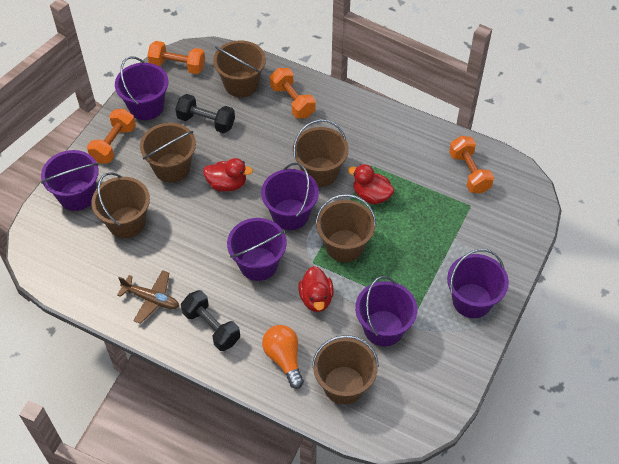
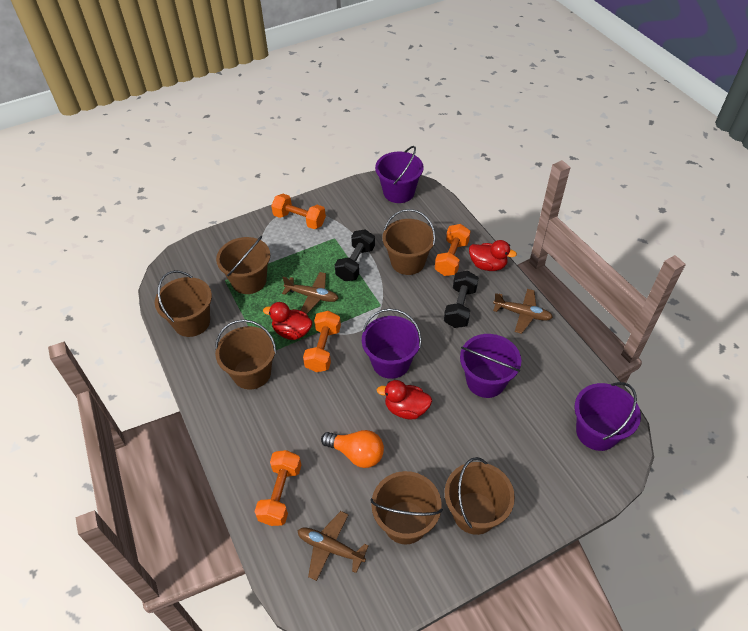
brown plane: [117,270,179,324] = 1 -> [282,272,339,314] [297,511,369,581] [493,289,553,334] = 3
purple bucket: [41,150,99,211] [115,56,168,120] [227,218,287,281] [261,163,319,230] [355,276,417,346] [447,249,509,318] = 6 -> [362,308,422,379] [375,146,424,203] [460,334,521,398] [575,382,641,451] = 4

